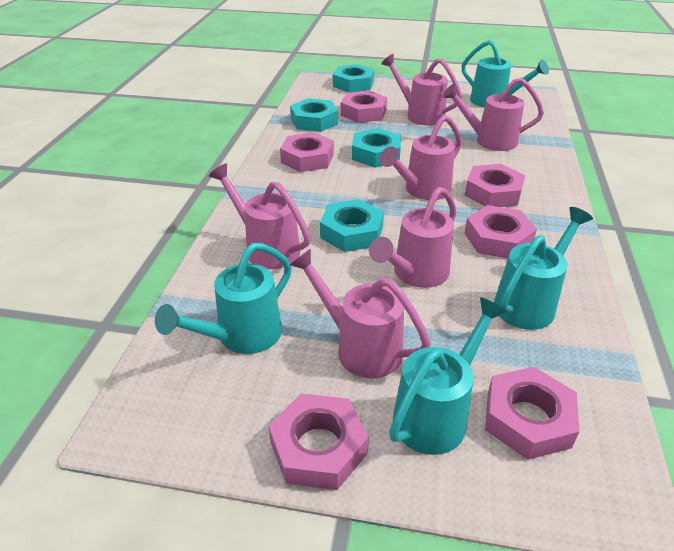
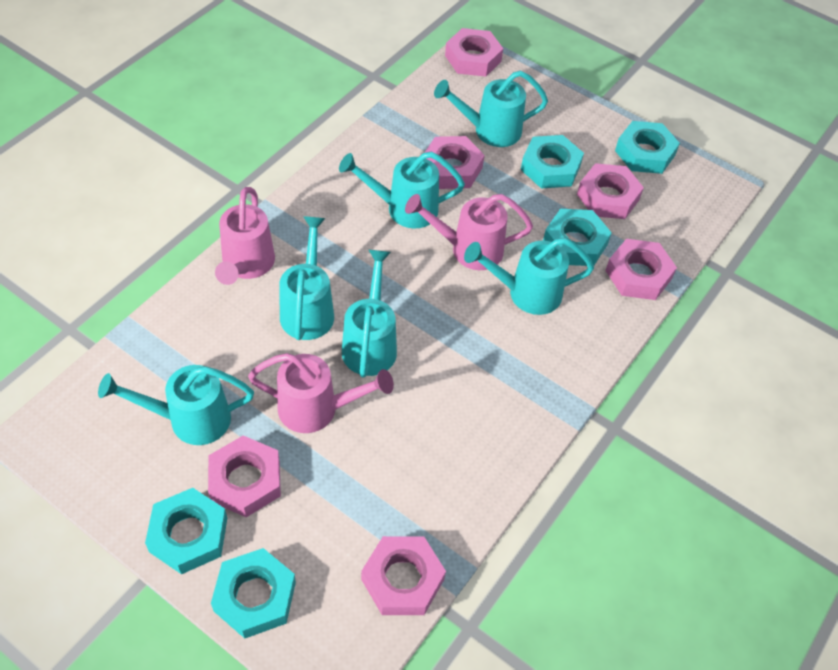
pink watering can: [209,164,311,269] [290,248,431,378] [369,187,457,288] [380,115,462,200] [381,54,462,126] [442,78,544,151] = 6 -> [215,187,275,285] [248,353,394,433] [405,194,533,270] = 3
turquoise nut: [290,98,338,132] [320,199,384,252] [333,64,375,93] [352,128,401,168] = 4 -> [145,488,227,574] [211,548,296,639] [521,135,584,189] [543,209,612,266] [615,121,680,174] = 5
turquoise watering can: [155,243,292,354] [389,297,507,455] [462,40,549,107] [494,207,593,330] = 4 -> [98,365,254,445] [279,216,334,340] [339,152,465,228] [342,250,397,378] [434,70,548,147] [464,238,594,315] = 6

